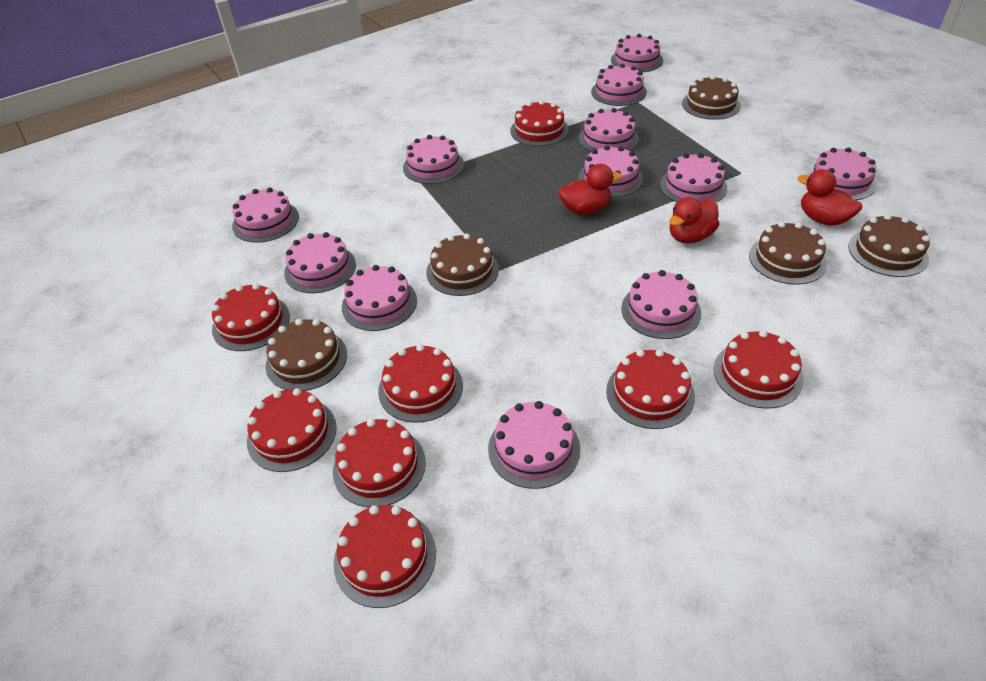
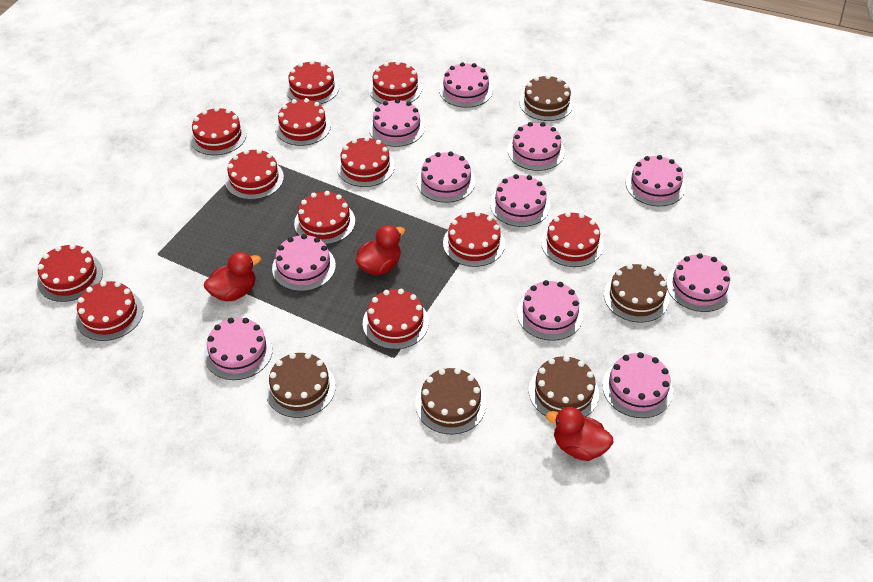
pink cake: [232,188,299,243] [284,232,356,293] [342,265,417,331] [403,135,464,184] [488,401,580,489] [579,108,639,152] [579,145,643,197] [591,64,647,106] [611,34,663,72] [621,270,701,339] [660,153,727,202] [806,147,877,200] = 12 -> [204,318,273,380] [272,234,336,291] [369,99,425,147] [417,152,475,203] [439,62,493,108] [490,174,550,227] [508,122,565,171] [517,280,583,341] [602,352,673,418] [626,155,685,206] [666,253,732,312] = 11
red cake: [212,283,290,351] [247,388,337,472] [333,419,426,507] [333,505,436,608] [378,344,463,423] [510,100,569,146] [606,349,695,429] [714,330,803,409] = 8 -> [37,244,103,302] [76,281,143,341] [190,107,247,155] [225,149,284,200] [275,98,331,146] [286,60,339,104] [294,191,355,245] [337,137,395,187] [363,289,429,349] [369,61,422,104] [443,211,505,267] [541,212,603,267] = 12

